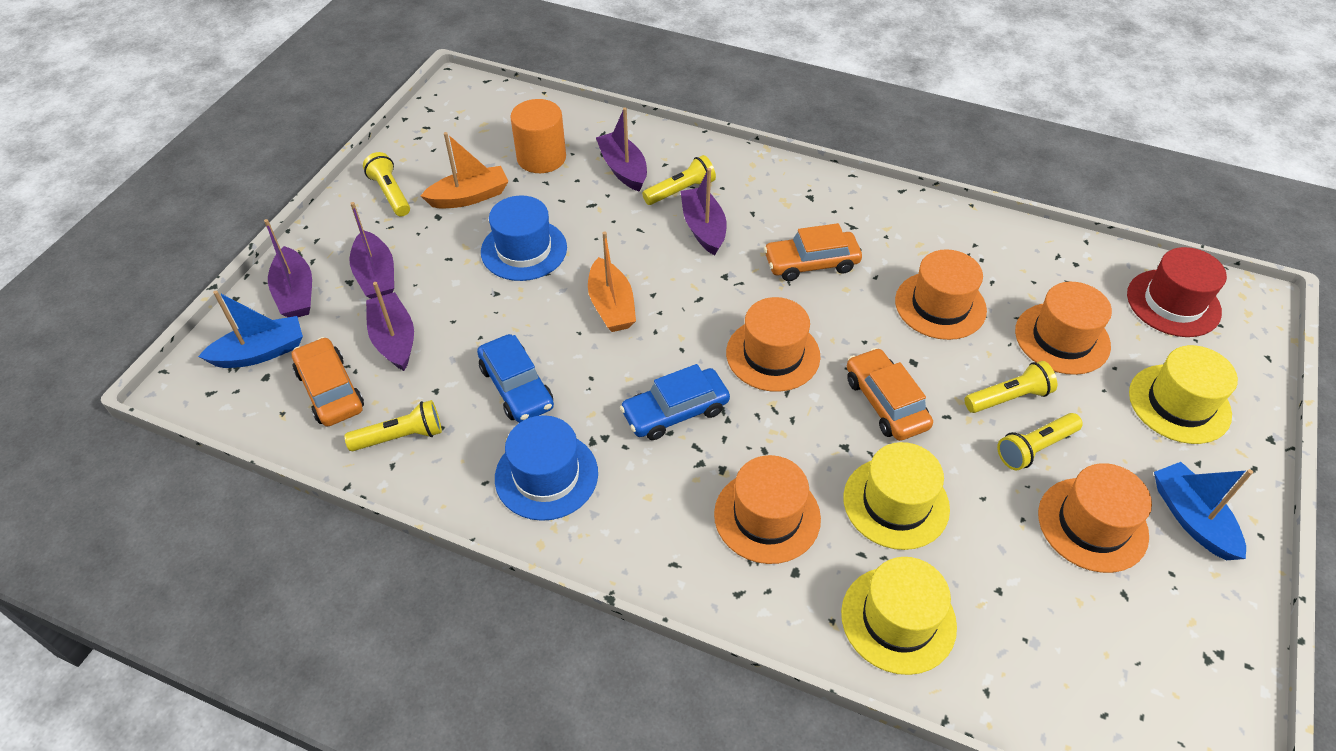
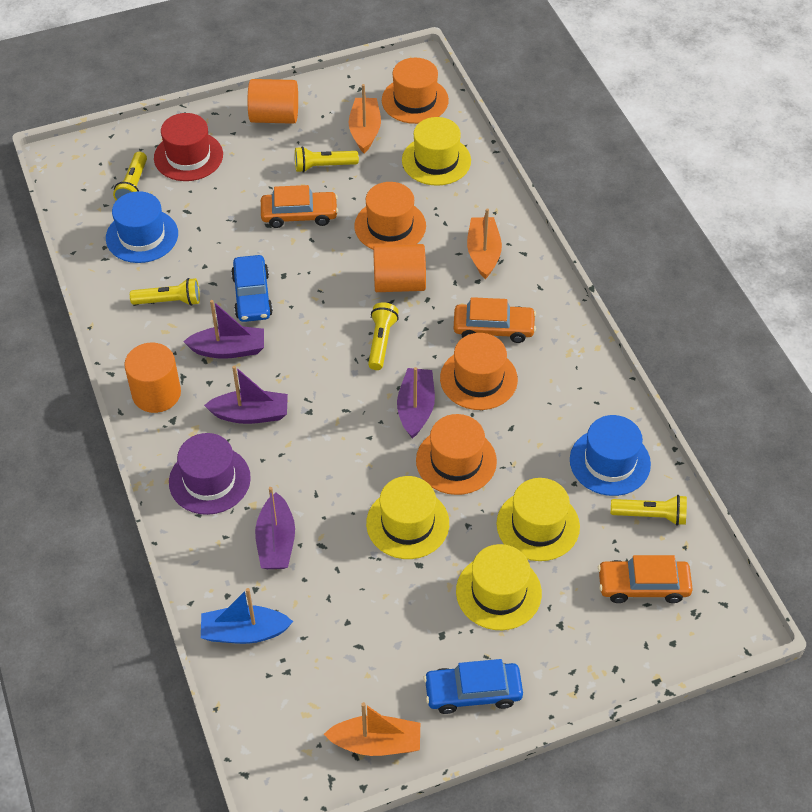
blue boat: [198,291,303,368] [1154,462,1253,560] = 2 -> [201,588,293,644] = 1
orange boat: [421,132,509,209] [588,232,636,332] = 2 -> [324,702,420,756] [349,84,381,153] [467,208,502,279] = 3
orange cylinder: [510,99,566,173] = 1 -> [124,343,181,413] [248,79,298,124] [373,244,426,292] = 3
orange hat: [714,455,821,564] [726,297,820,392] [895,249,987,340] [1015,282,1112,375] [1038,463,1152,573] = 5 -> [354,182,426,249] [382,58,449,124] [416,414,497,495] [440,333,518,410] = 4
purple boat: [264,219,312,317] [349,202,394,299] [366,282,414,371] [596,107,647,192] [681,168,727,255] = 5 -> [183,300,264,359] [204,365,288,424] [255,487,295,569] [397,367,435,439] = 4
purple hat: none = 0 -> [169,433,251,515] = 1
yellow hat: [841,557,957,675] [843,442,950,550] [1129,345,1238,444] = 3 -> [366,476,449,559] [402,117,471,186] [456,544,542,630] [497,478,580,561] = 4

